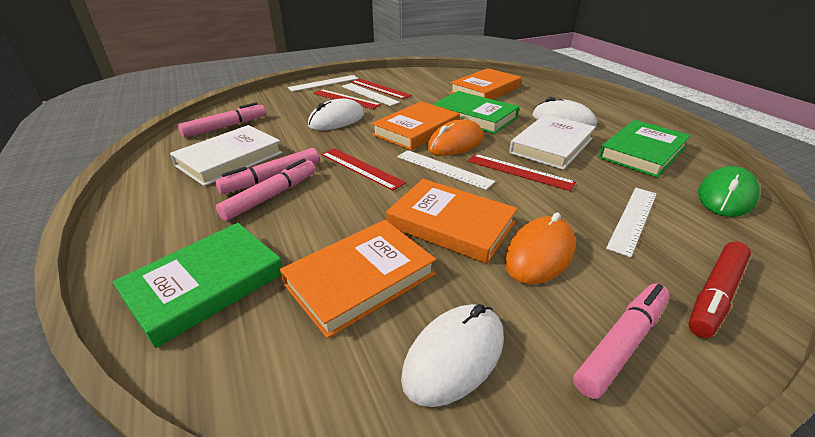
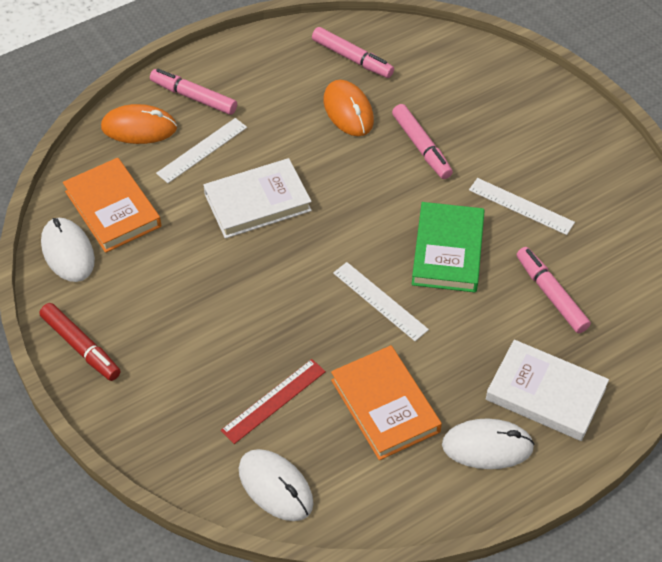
green book: [113,223,282,348] [433,91,519,134] [598,120,691,178] = 3 -> [412,202,485,292] = 1
green mouse: [698,166,760,217] = 1 -> none = 0
orange book: [280,220,436,339] [372,101,460,151] [386,179,518,264] [450,68,521,99] = 4 -> [63,158,161,253] [331,345,442,460] = 2
red ruler: [313,89,381,109] [321,148,406,191] [351,79,412,99] [468,154,576,191] = 4 -> [221,359,326,444] = 1
white ruler: [288,75,358,92] [342,83,400,106] [397,150,495,190] [606,188,657,258] = 4 -> [156,118,247,183] [333,262,429,341] [469,178,575,235] = 3

